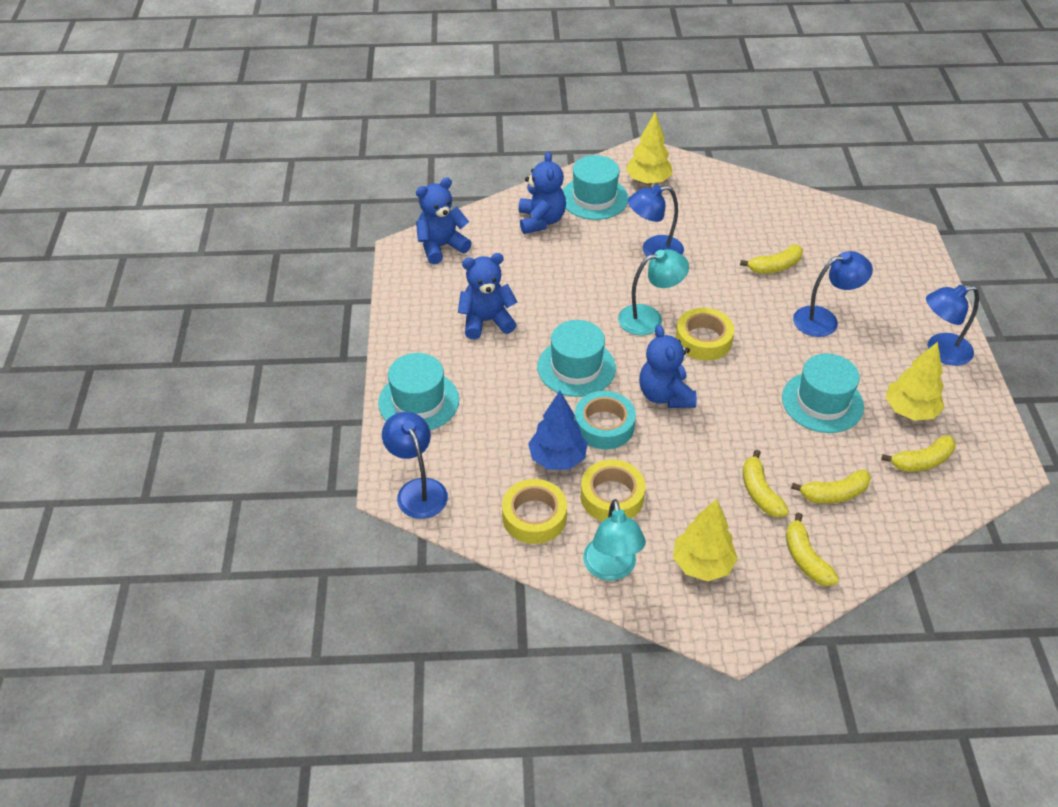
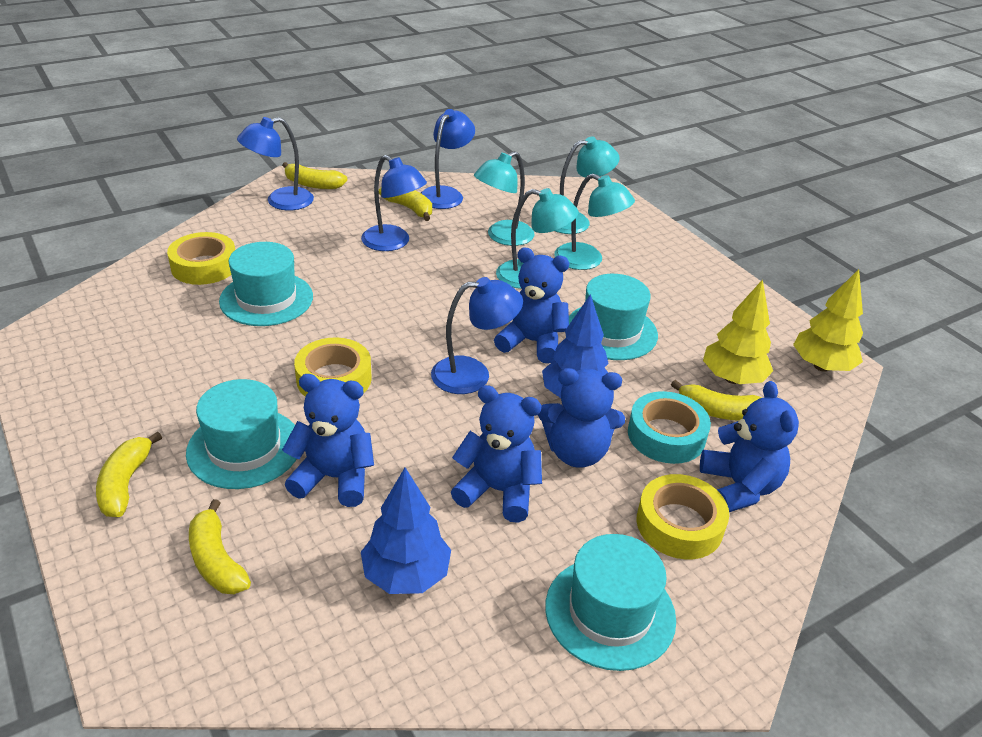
blue teddy bear: [416,177,472,264] [458,253,517,339] [519,151,566,234] [639,325,697,408] = 4 -> [282,374,374,507] [451,385,542,523] [494,247,570,363] [538,368,625,468] [700,381,799,512] = 5
blue tree: [528,391,588,470] = 1 -> [361,468,451,594] [542,294,609,398] = 2
turquoise lamp: [583,499,646,581] [618,249,689,335] = 2 -> [474,151,535,246] [496,188,578,289] [554,174,635,270] [555,136,620,234] = 4
yellow tree: [626,112,673,185] [673,499,738,581] [885,342,944,421] = 3 -> [703,279,773,384] [793,269,863,372] = 2

